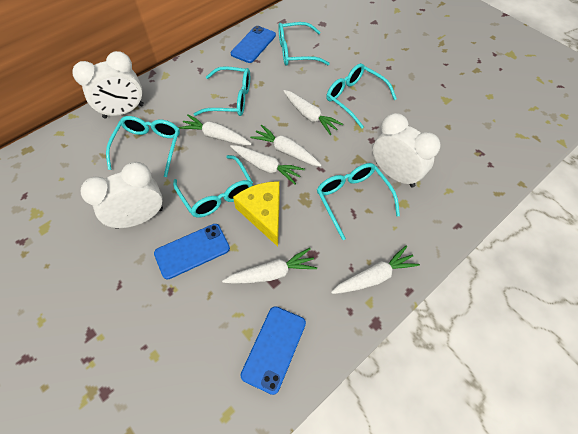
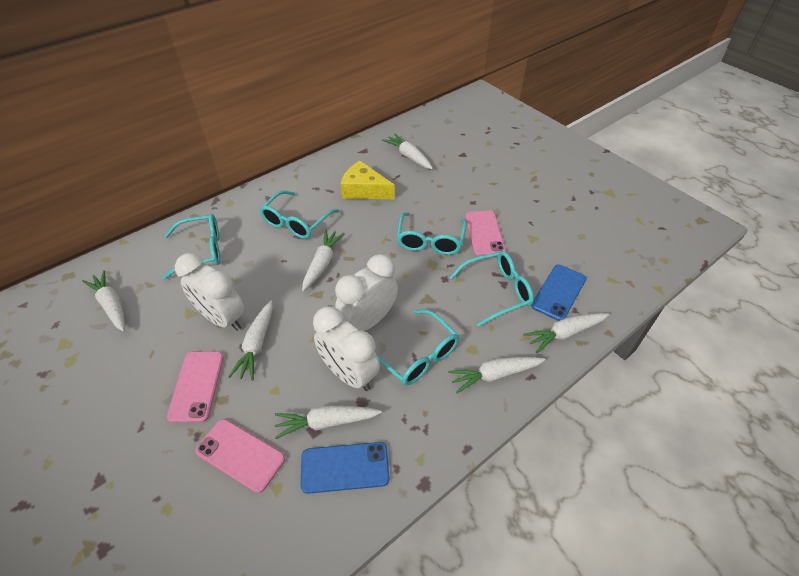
blue phone: [154,224,230,279] [231,26,276,63] [241,306,306,395] = 3 -> [301,442,389,494] [531,264,587,321] = 2
pink phone: none = 0 -> [167,351,224,423] [195,419,285,493] [465,211,506,256] = 3
turquoise glasses: [106,116,180,177] [173,155,253,217] [194,66,250,116] [278,22,330,66] [317,163,400,240] [326,63,397,129] = 6 -> [163,214,220,279] [260,191,339,239] [376,309,459,386] [397,212,467,255] [449,251,534,327] = 5
white carrot: [178,115,252,145] [222,248,317,284] [230,145,305,184] [250,125,322,167] [283,90,343,135] [331,246,420,294] = 6 -> [82,270,125,332] [228,300,273,381] [275,406,382,439] [302,229,345,291] [382,134,433,169] [448,357,545,394] [524,313,609,353] = 7

